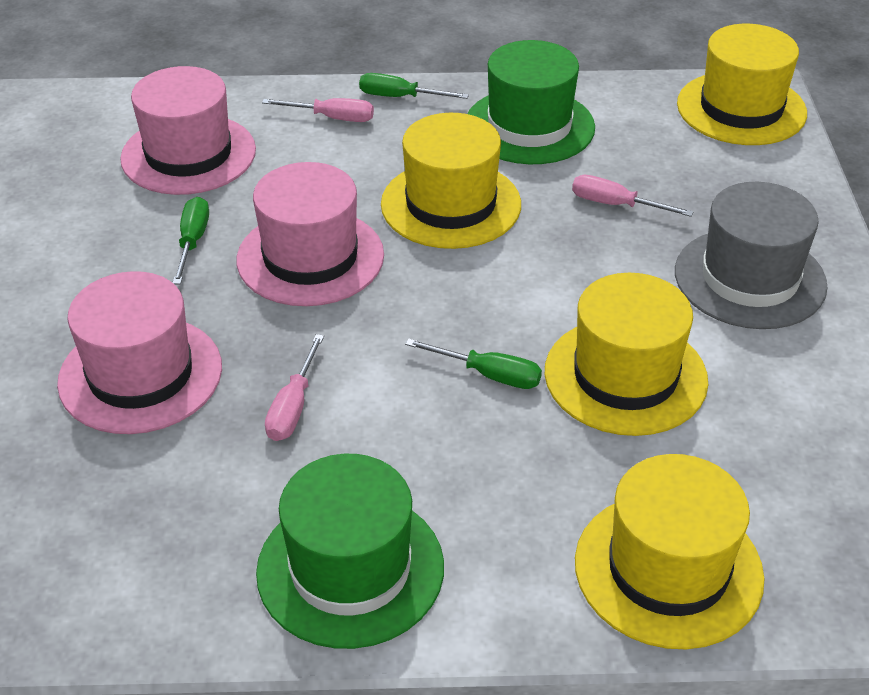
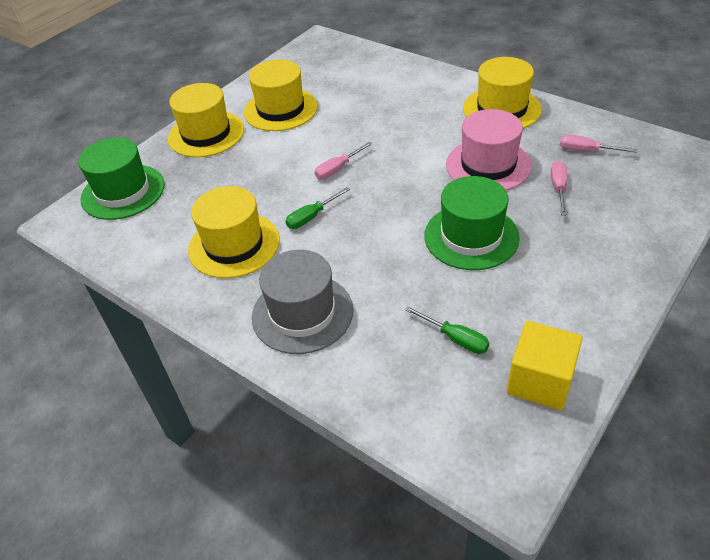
green screwdriver: [173,197,209,284] [359,73,469,99] [405,339,542,389] = 3 -> [285,187,350,229] [405,306,489,354] = 2
pink hat: [57,271,222,434] [120,66,256,195] [236,162,384,306] = 3 -> [446,109,532,190] = 1
yellow cube: none = 0 -> [507,321,583,410] = 1

